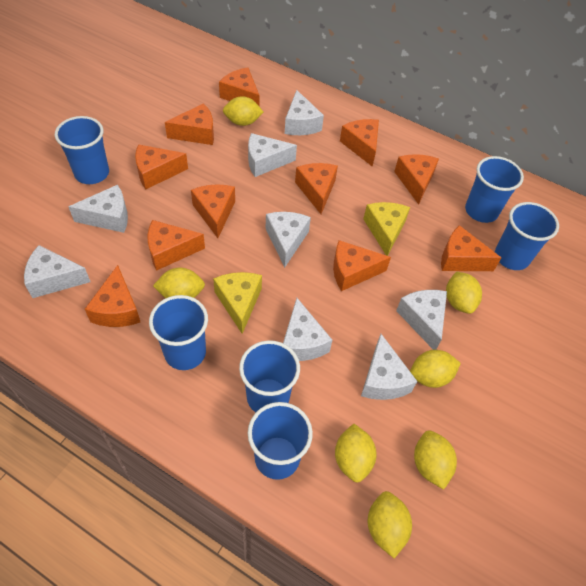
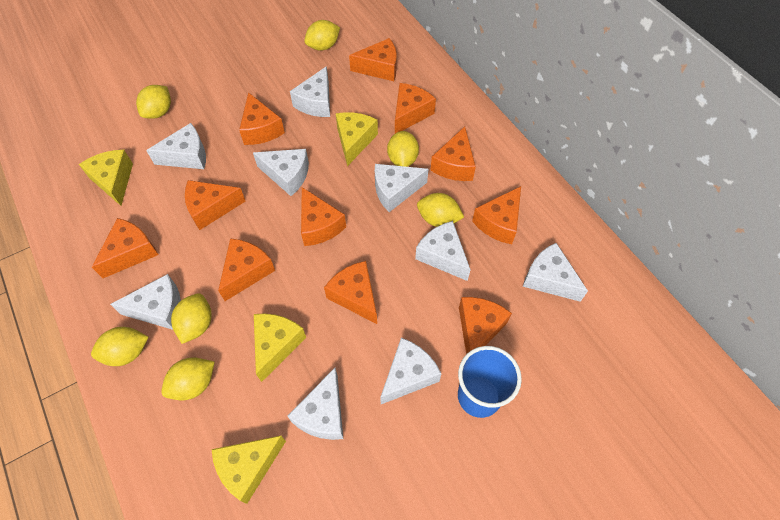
blue cup: [55,116,109,184] [149,295,208,370] [239,340,300,413] [248,402,313,480] [465,156,524,223] [495,202,559,270] = 6 -> [458,346,522,418] = 1
white cheese: [24,245,91,298] [69,185,128,233] [248,133,297,177] [266,212,311,268] [283,298,332,361] [285,90,324,135] [361,334,417,400] [396,290,447,350] = 8 -> [110,274,181,330] [146,123,206,169] [253,149,309,196] [288,368,343,440] [290,66,330,117] [375,164,428,212] [380,338,442,404] [415,221,471,281] [523,243,588,302] = 9
yellow cheese: [213,272,262,334] [363,202,410,256] = 2 -> [79,150,133,206] [211,436,286,504] [254,313,306,382] [336,112,378,166] = 4

